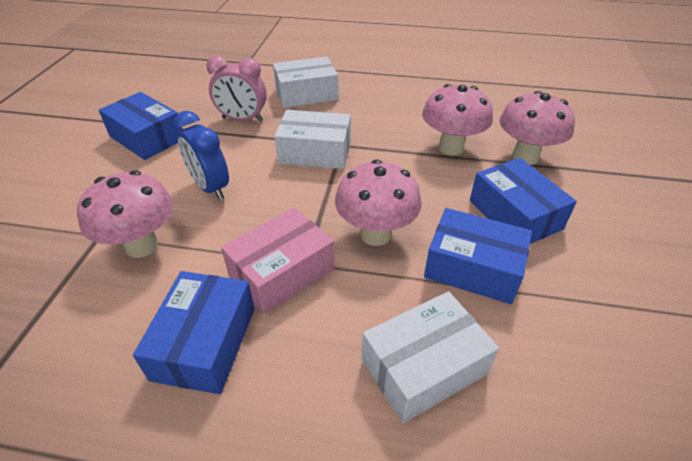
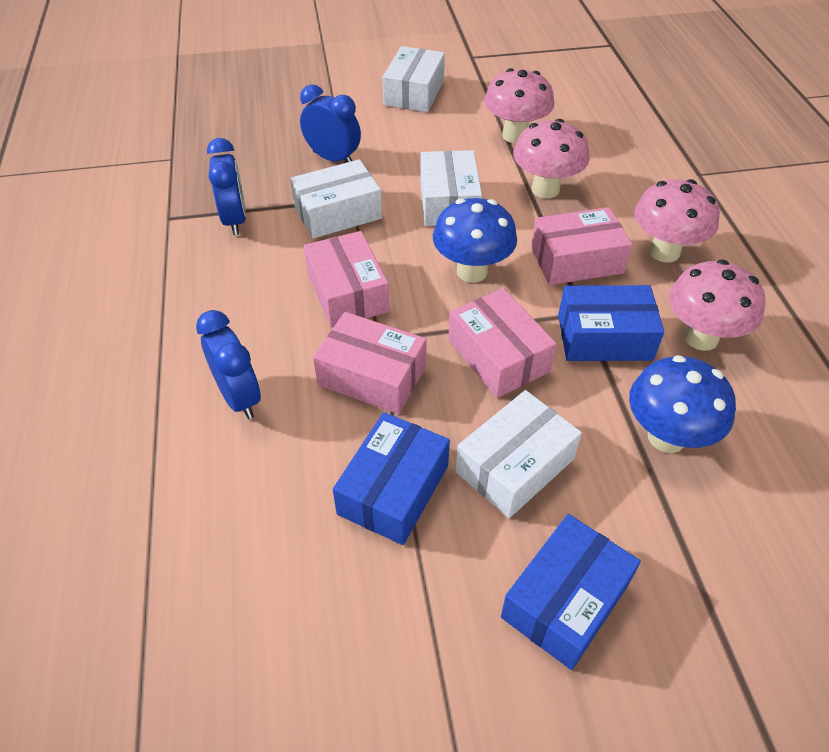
blue box: [99,92,182,160] [133,271,255,394] [424,208,532,304] [470,158,577,244] = 4 -> [333,412,450,545] [501,514,641,670] [558,285,664,361] = 3
blue clock: [174,111,229,200] = 1 -> [196,310,261,419] [207,138,246,235] [300,84,361,162] = 3
blue mushroom: none = 0 -> [433,198,517,283] [629,355,736,453] = 2
pink box: [221,207,335,314] = 1 -> [304,231,390,328] [313,312,427,414] [448,288,557,398] [531,207,633,285] = 4
pink clock: [206,55,267,122] = 1 -> none = 0
white box: [273,57,338,108] [274,110,351,169] [362,291,499,423] = 3 -> [290,159,382,239] [383,46,445,112] [420,150,482,226] [455,390,582,518] = 4

